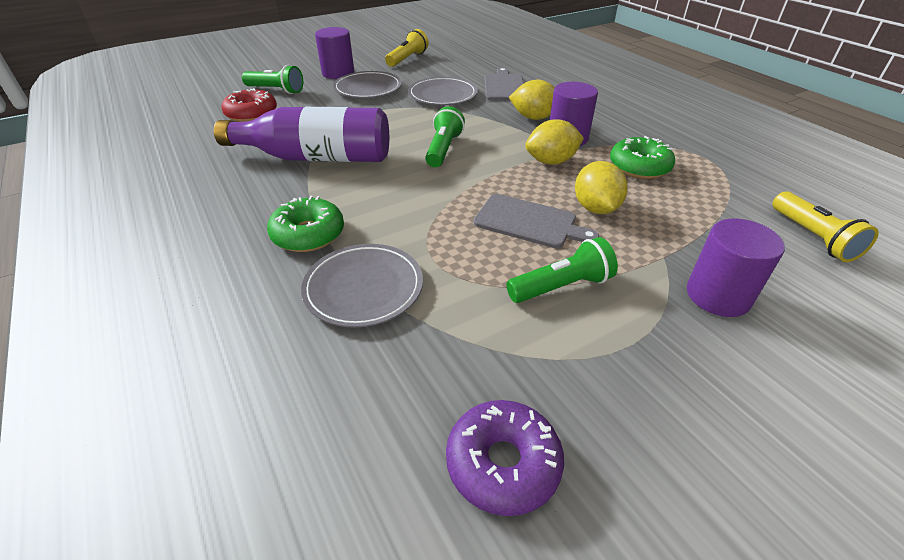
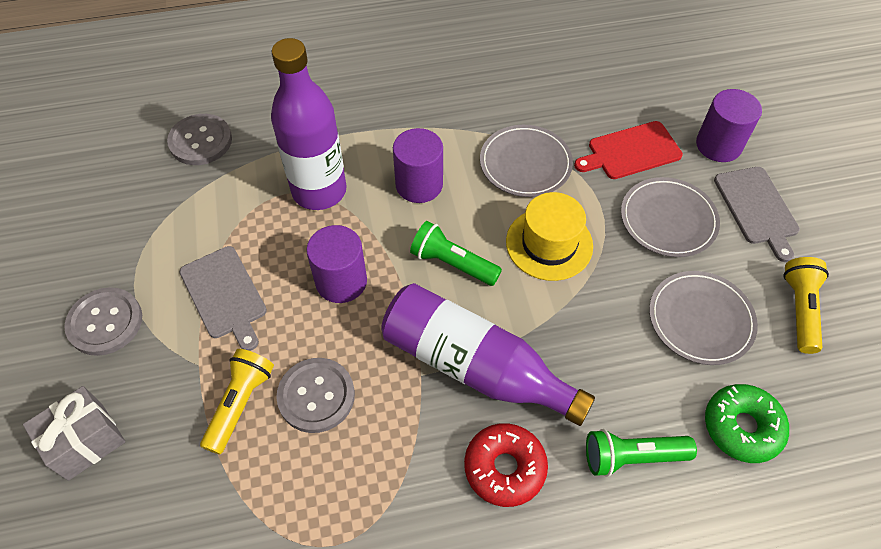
green donut: [267,196,344,252] [610,136,675,179] = 2 -> [705,384,789,463] = 1
green flashlight: [242,65,303,94] [425,106,465,167] [506,237,618,303] = 3 -> [410,221,502,286] [586,429,697,477] = 2
grey button: none = 0 -> [64,287,142,356] [167,114,232,165] [276,358,355,433] = 3
grey gift: none = 0 -> [23,386,125,481] = 1
purple bottle: [214,107,389,162] = 1 -> [271,38,347,210] [381,283,595,426] = 2
purple donut: [446,400,564,516] = 1 -> none = 0
red cutting board: none = 0 -> [574,121,683,179] = 1
yellow hat: none = 0 -> [506,192,593,281] = 1
yellow lemon: [509,80,555,120] [525,119,584,165] [575,161,628,214] = 3 -> none = 0

